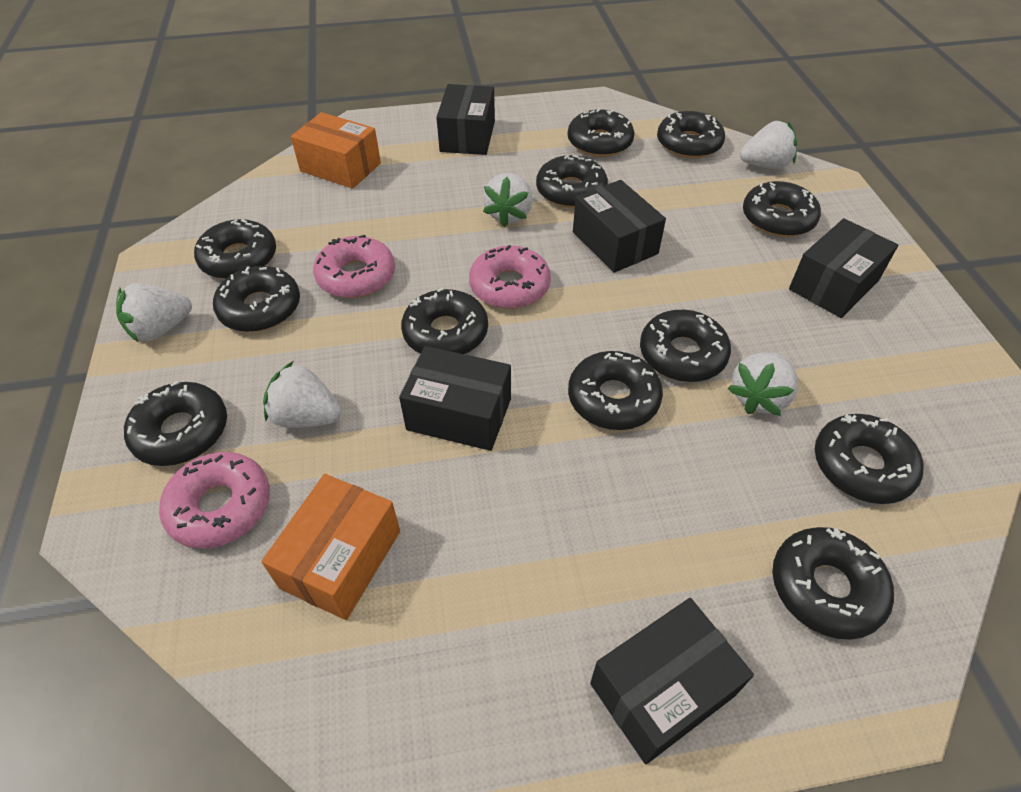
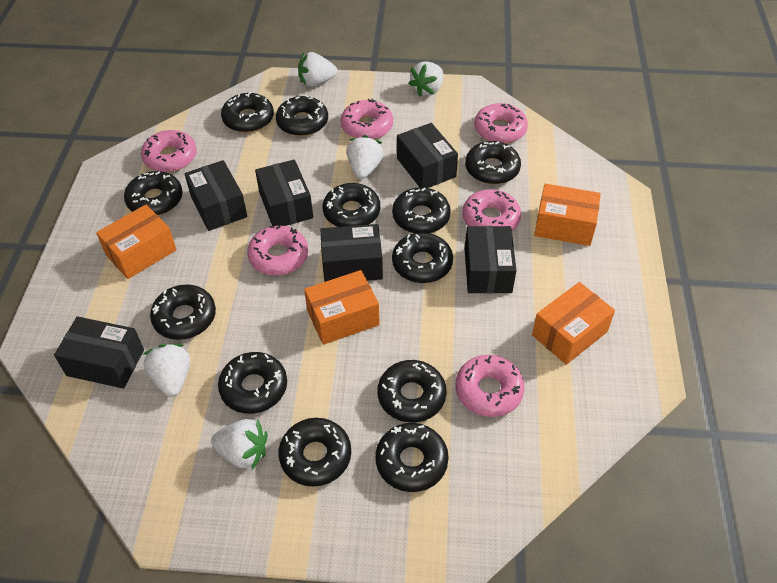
black box: [399,346,511,451] [436,84,495,155] [573,180,666,273] [590,598,754,764] [789,218,898,318] = 5 -> [54,317,144,389] [185,160,247,231] [255,159,313,226] [320,224,383,282] [397,123,458,188] [465,226,517,293] = 6
orange box: [261,474,400,620] [291,112,381,189] = 2 -> [96,204,177,279] [304,270,380,345] [532,282,615,365] [534,184,601,246] = 4
pink donut: [159,452,270,549] [313,235,395,298] [469,245,551,309] = 3 -> [141,130,197,172] [247,226,308,276] [341,99,393,139] [455,355,525,417] [462,189,521,231] [474,103,528,144] = 6

